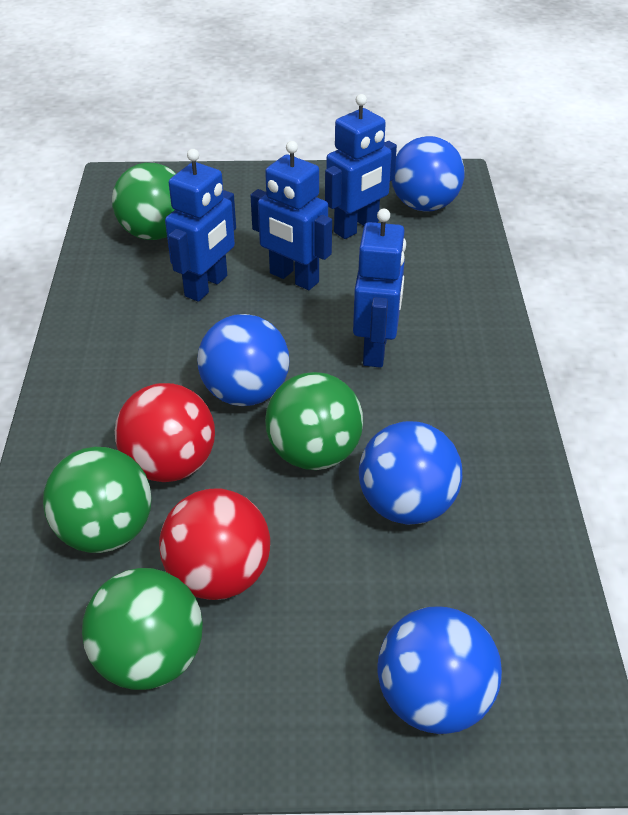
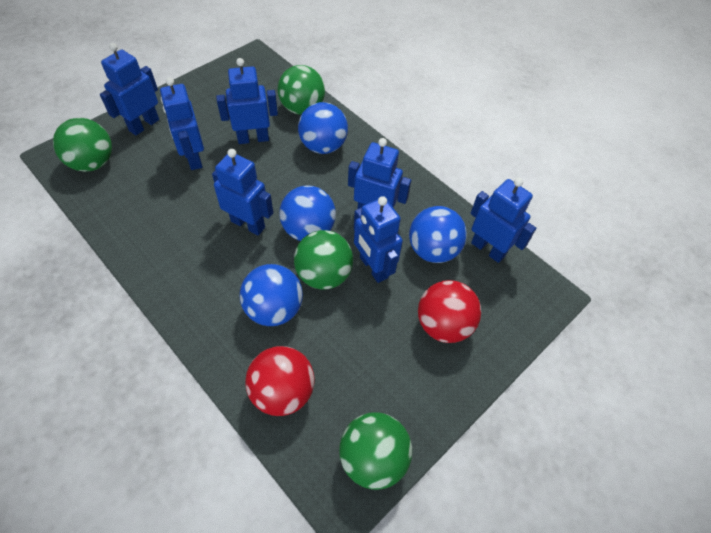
blue robot: [165,149,236,302] [250,141,332,290] [325,94,397,239] [353,209,406,368] = 4 -> [100,43,159,135] [160,77,204,170] [212,149,273,235] [216,58,278,144] [348,138,411,209] [354,196,403,283] [470,178,536,263] = 7

